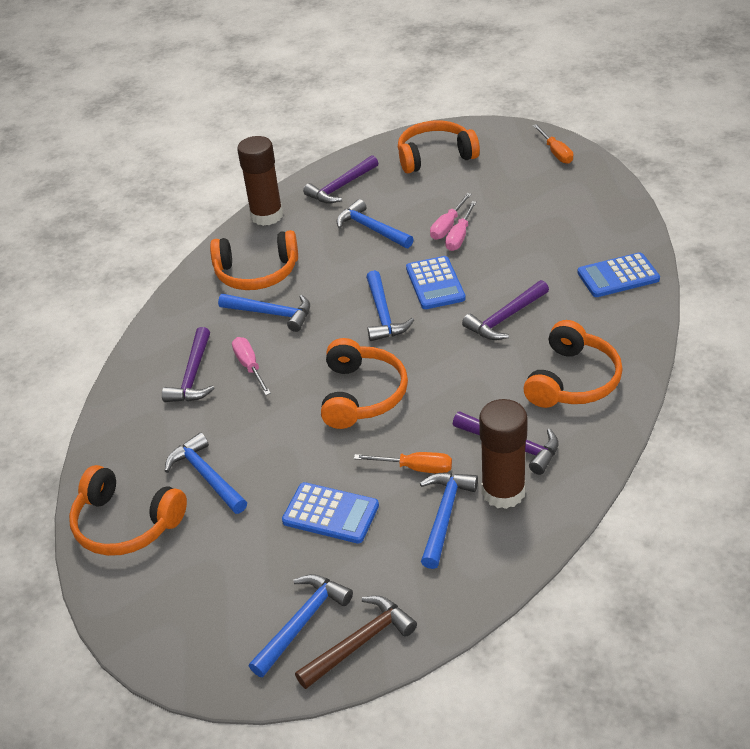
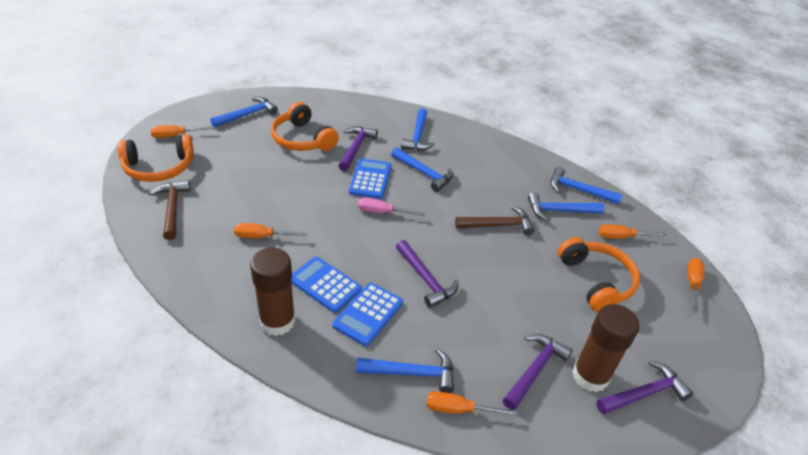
brown hammer: [295,596,417,689] = 1 -> [150,180,190,240] [455,206,535,235] = 2
orange headphones: [69,465,187,556] [210,230,298,290] [321,338,408,429] [398,121,480,173] [524,320,623,408] = 5 -> [118,134,194,182] [271,102,339,151] [558,237,640,312] = 3
orange screwdriver: [354,452,452,473] [533,124,573,164] = 2 -> [150,125,215,138] [234,223,307,238] [427,391,517,416] [599,224,667,239] [688,258,704,313] = 5
pink screwdriver: [232,337,271,395] [430,193,472,240] [445,201,477,251] = 3 -> [358,197,425,216] = 1

